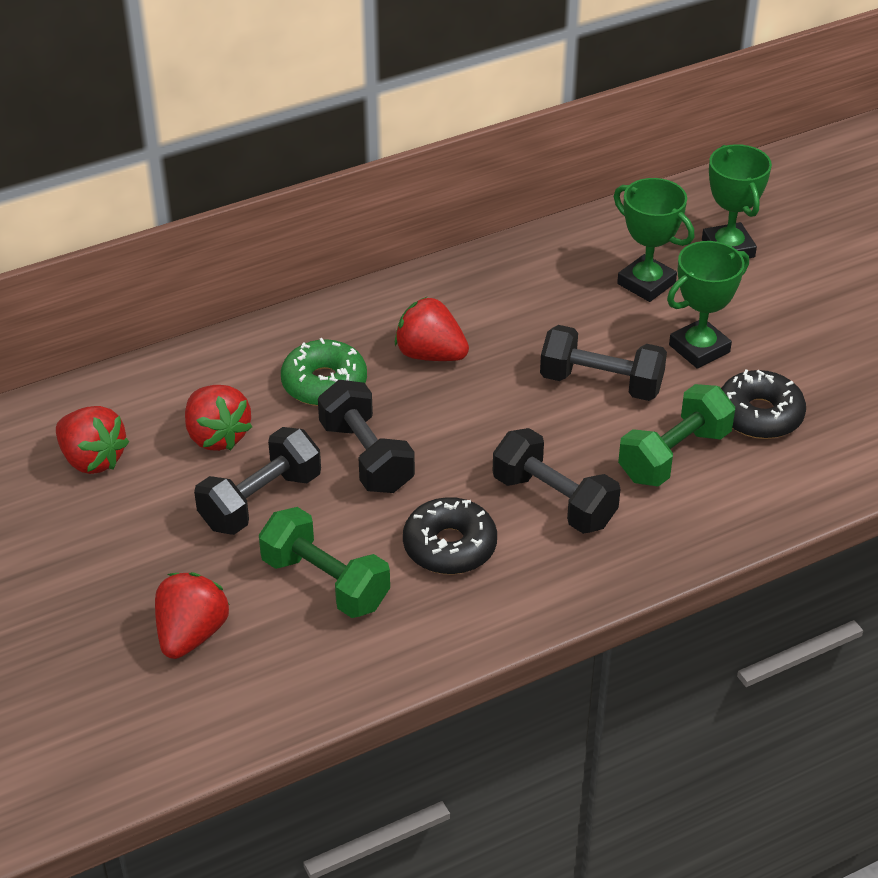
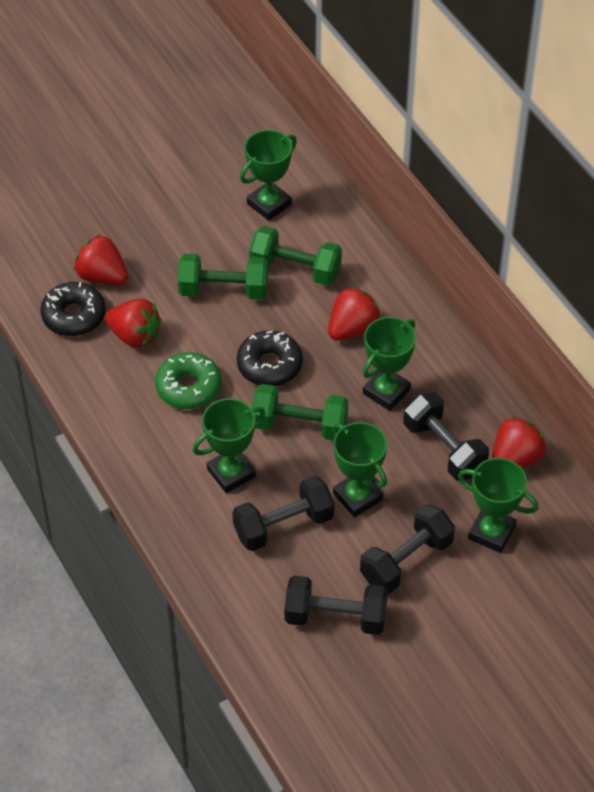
green dumbbell: [259,507,390,618] [618,384,735,487] = 2 -> [178,254,268,300] [249,226,342,286] [252,384,348,441] = 3
green trophy: [614,178,694,302] [667,241,749,369] [702,144,772,258] = 3 -> [193,398,266,493] [240,130,297,221] [333,422,387,517] [363,317,416,411] [458,458,539,553] = 5

